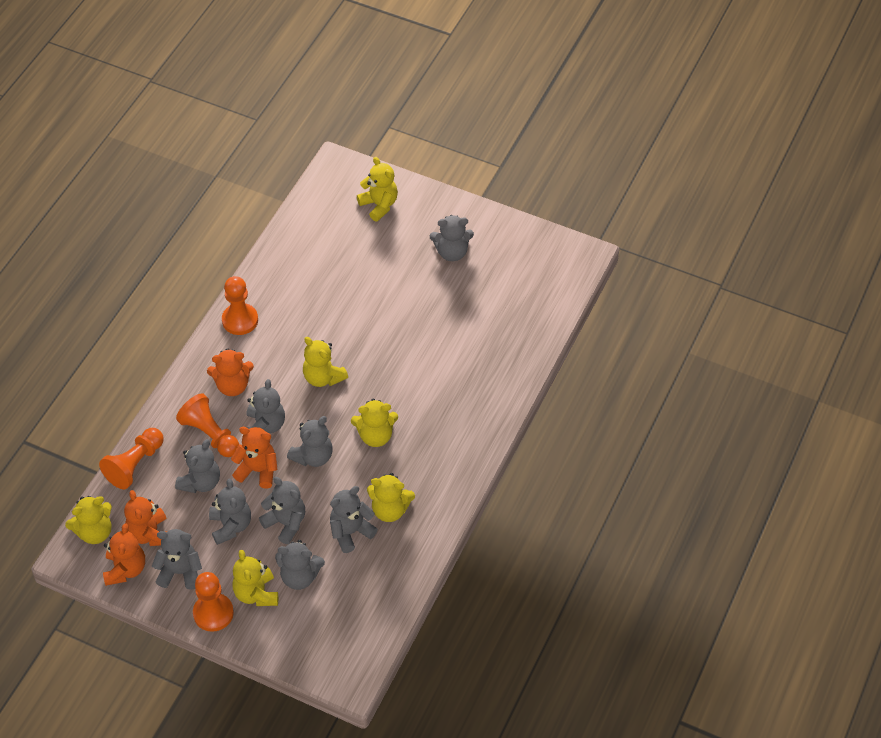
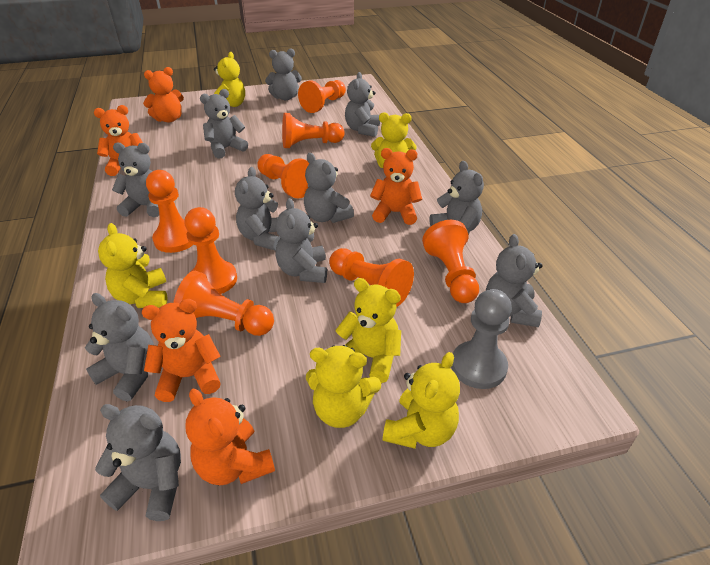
grey pawn: none = 0 -> [451,289,512,389] = 1
grey teddy bear: [152,529,202,590] [175,439,220,493] [209,478,251,545] [246,379,285,433] [259,477,305,544] [275,540,325,590] [287,416,333,467] [330,486,378,553] [430,215,474,261] = 9 -> [85,293,154,401] [95,404,181,521] [112,142,159,217] [200,89,248,159] [235,167,280,250] [265,48,302,100] [275,198,327,283] [304,153,354,223] [345,72,380,137] [430,161,484,235] [486,234,543,327] = 11
orange pawn: [99,428,164,489] [176,393,239,457] [193,572,234,632] [222,276,258,335] = 4 -> [146,170,193,253] [173,271,274,336] [184,207,237,294] [257,154,309,198] [282,113,344,148] [298,80,346,113] [329,248,414,307] [422,220,479,303] = 8
orange teddy bear: [103,523,145,586] [124,490,166,546] [207,348,254,396] [231,427,277,488] = 4 -> [94,105,143,176] [142,299,221,402] [143,67,184,123] [185,389,275,485] [370,148,422,225] = 5

